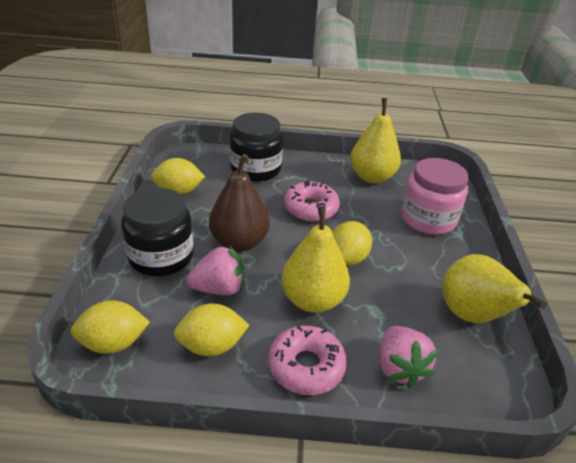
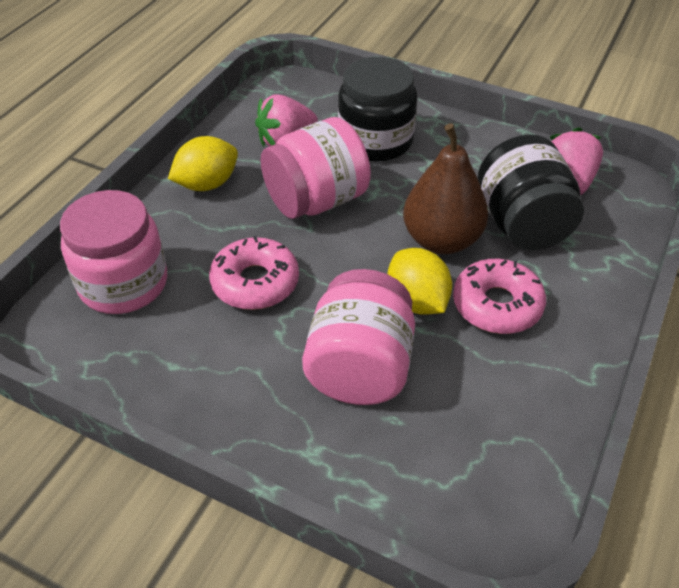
pink jar: [401,158,469,235] = 1 -> [60,190,167,314] [260,117,371,219] [302,269,415,405] = 3
yellow lemon: [71,300,150,354] [151,158,205,195] [174,303,249,356] [332,221,372,266] = 4 -> [168,136,238,191] [388,248,452,315] = 2
yellow pear: [281,206,350,313] [350,98,401,183] [442,254,547,323] = 3 -> none = 0

